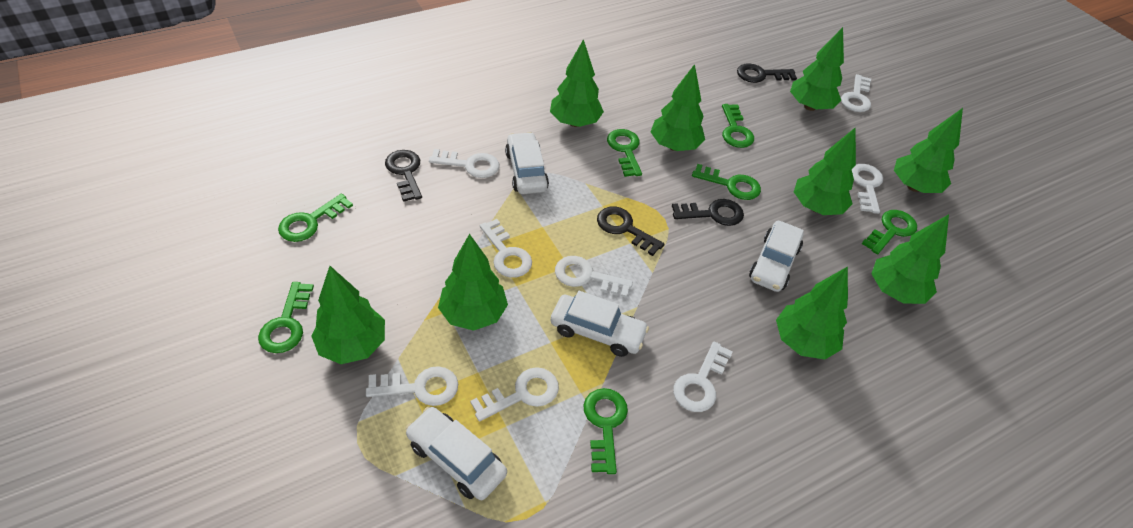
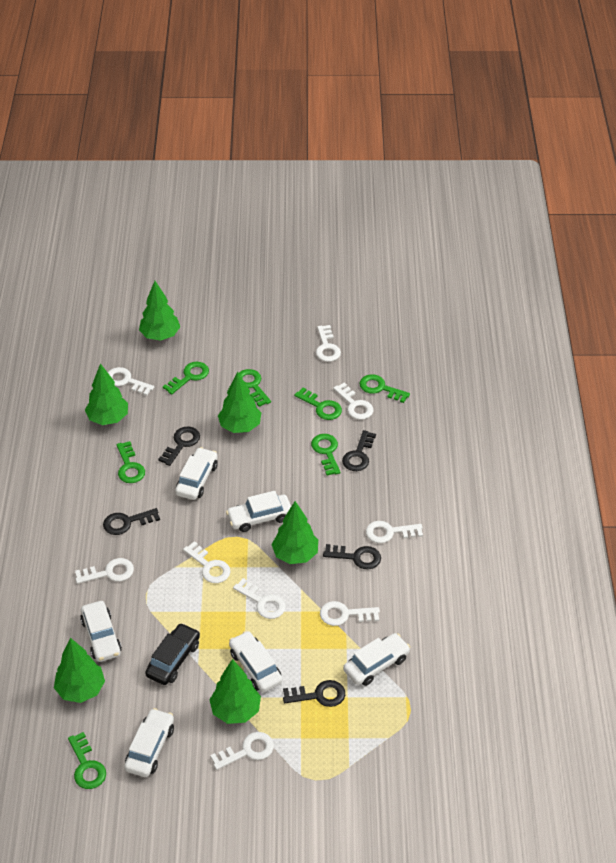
black car: none = 0 -> [145,623,200,685] = 1
black key: [385,150,422,202] [597,207,665,256] [672,199,744,226] [737,64,797,83] = 4 -> [103,508,160,535] [158,426,200,466] [283,680,345,707] [323,544,381,569] [342,430,376,471] = 5
green tree: [311,266,385,364] [438,234,508,331] [550,39,604,127] [651,64,705,151] [776,266,848,359] [790,27,844,111] [794,128,856,215] [871,214,949,304] [894,108,963,193] = 9 -> [54,638,105,703] [85,363,128,425] [139,281,180,341] [209,659,261,724] [218,371,261,433] [272,501,318,564] = 6
white car: [405,407,507,500] [505,132,549,194] [551,291,649,357] [749,220,804,292] = 4 -> [80,601,122,662] [124,708,174,777] [175,447,218,500] [226,491,291,532] [229,631,283,693] [343,633,410,686] = 6
white key: [366,366,458,406] [429,149,499,178] [470,367,559,422] [480,219,532,278] [555,256,633,298] [673,341,733,412] [841,74,871,112] [852,164,883,214] = 8 -> [75,558,134,584] [108,367,154,396] [183,541,230,583] [210,732,274,770] [233,578,286,619] [316,325,341,362] [320,601,380,626] [333,382,373,420] [366,521,423,543] = 9

